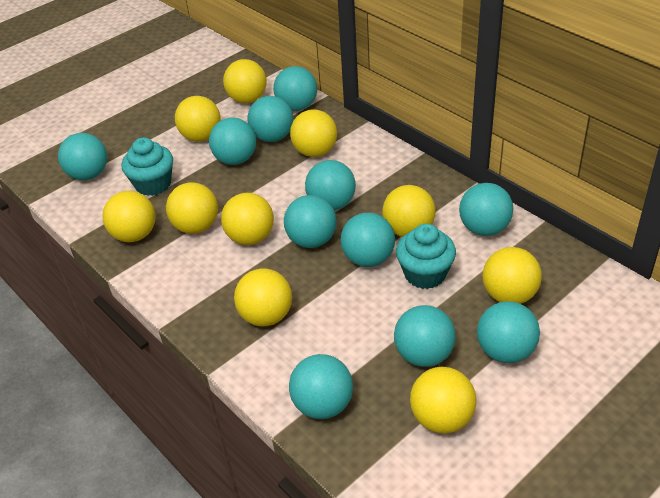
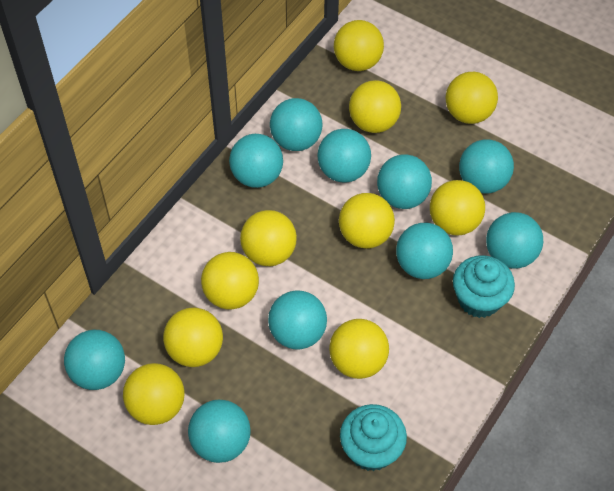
turquoise ball: [58,133,107,180] [209,117,256,165] [247,96,293,142] [273,66,317,111] [284,195,337,248] [289,354,353,419] [305,160,356,211] [341,213,395,267] [394,305,456,367] [459,183,513,236] [477,301,540,363] = 11 -> [64,330,125,390] [188,400,251,463] [229,134,283,188] [268,290,327,350] [270,98,322,151] [317,129,371,183] [377,154,432,209] [396,223,453,279] [459,139,514,193] [486,212,543,269] = 10

